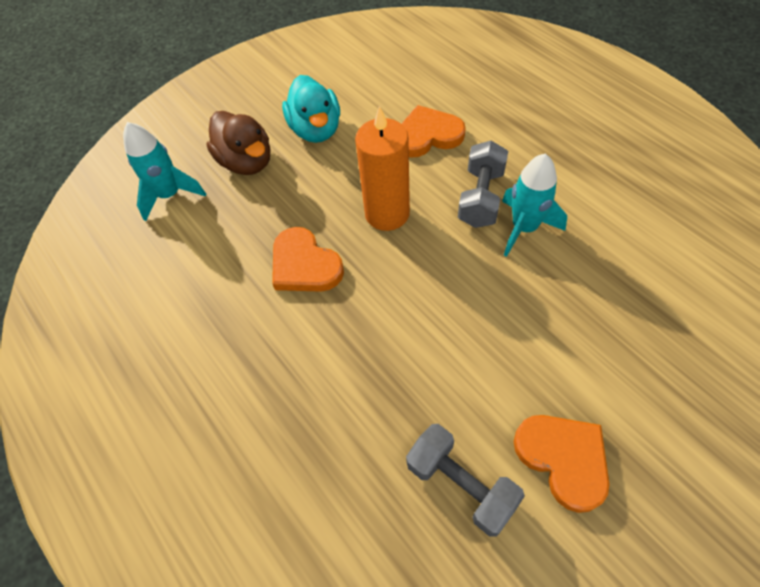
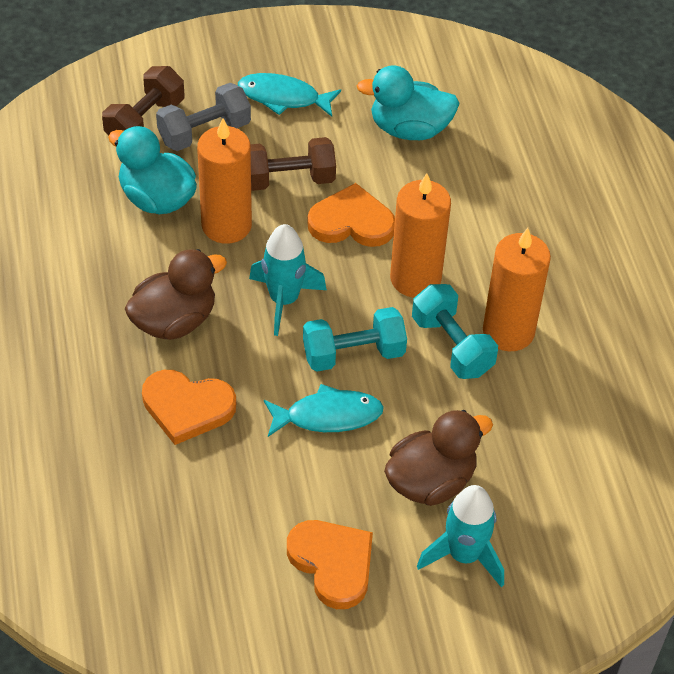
brown duck: [206,111,270,175] = 1 -> [125,249,227,340] [384,410,493,506] = 2
brown dumbbell: none = 0 -> [102,66,184,136] [250,137,336,191] = 2
grey dumbbell: [406,424,525,537] [458,141,508,228] = 2 -> [156,83,251,151] = 1
orange candle: [355,106,410,231] = 1 -> [197,118,252,244] [390,173,451,298] [483,228,551,351] = 3
turquoise duck: [282,75,340,143] = 1 -> [108,126,197,214] [357,65,460,140] = 2
turquoise dumbbell: none = 0 -> [303,307,407,372] [412,284,498,379] = 2
turquoise fish: none = 0 -> [238,73,341,117] [264,384,384,437] = 2

